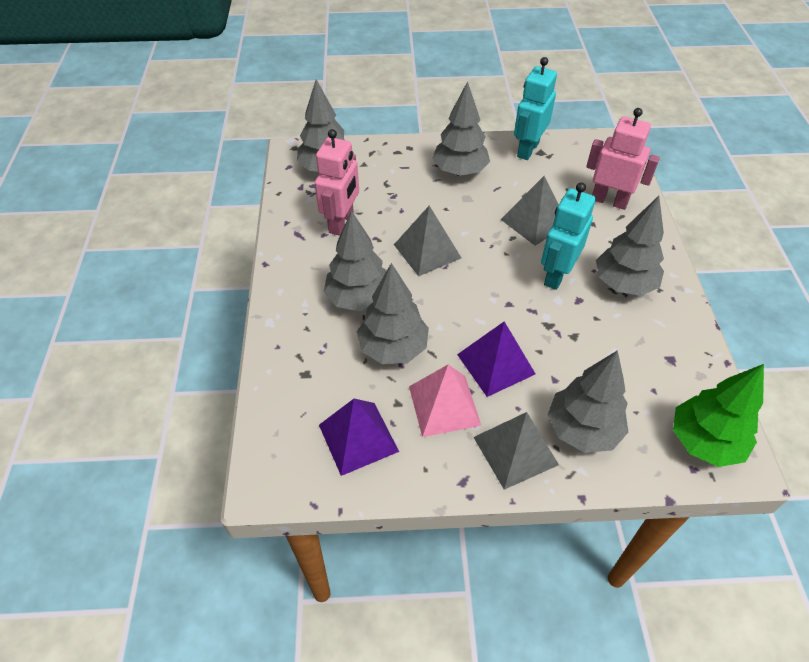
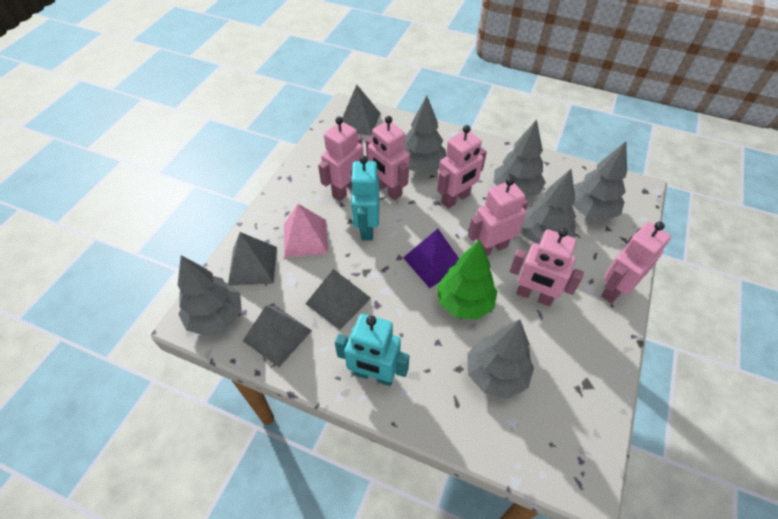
grey pyramid: [394,206,461,277] [473,412,559,490] [500,176,559,246] = 3 -> [228,232,277,286] [243,306,312,367] [306,269,371,330] [342,85,380,136] = 4
pink robot: [315,129,359,236] [586,108,660,210] = 2 -> [318,117,364,201] [366,116,410,200] [437,125,487,209] [468,177,528,256] [510,228,584,306] [601,222,671,303] = 6
purple pyramid: [319,399,399,476] [457,321,535,397] = 2 -> [403,229,459,288] = 1

